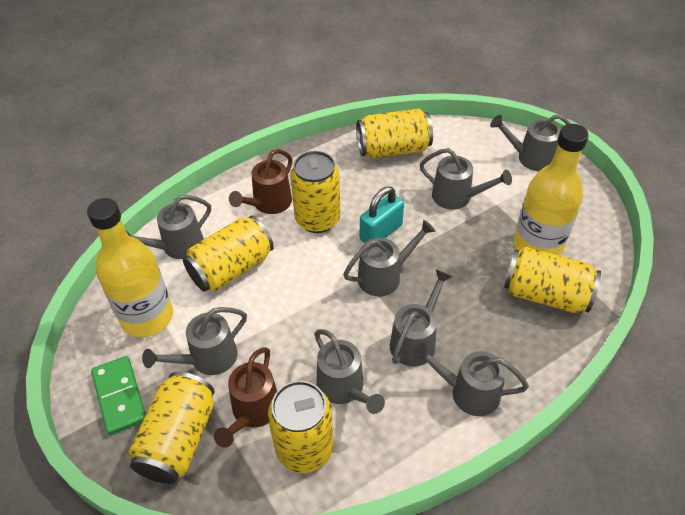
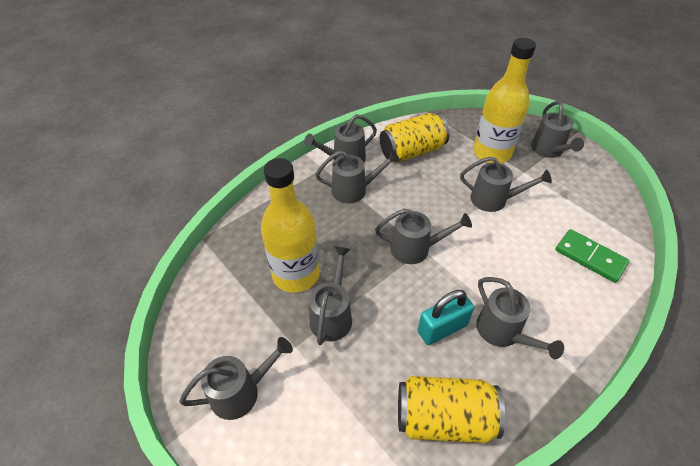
brown watering can: [214,347,277,447] [229,149,293,214] = 2 -> none = 0
yellow can: [128,372,214,484] [183,216,274,292] [268,381,334,473] [290,151,340,233] [356,109,433,158] [504,247,601,313] = 6 -> [380,113,450,162] [398,376,505,443] = 2

